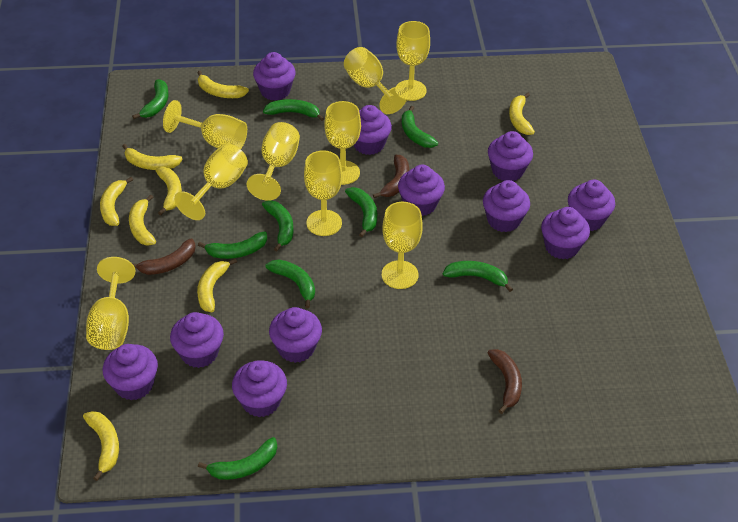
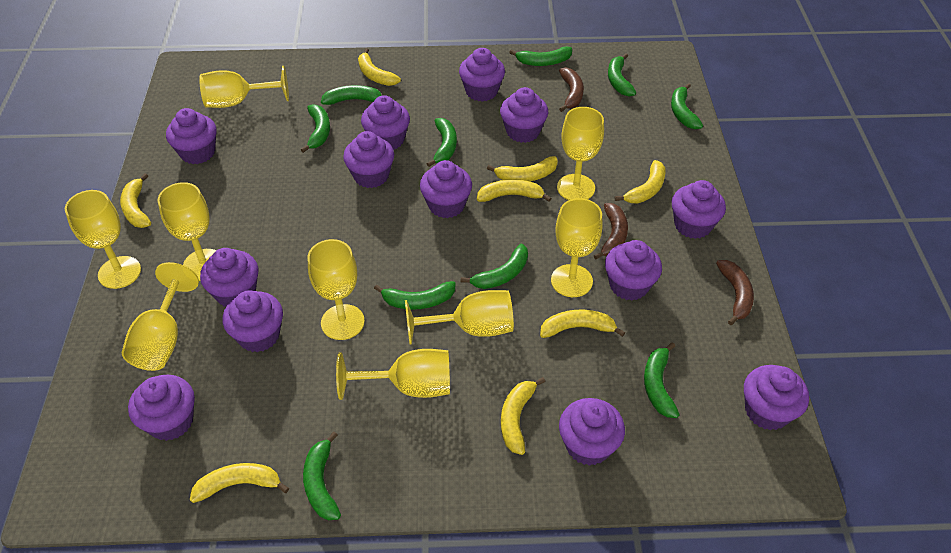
green banana: [132,79,169,119] [198,231,267,259] [198,437,277,480] [262,200,294,252] [263,99,324,121] [266,260,315,309] [345,187,377,237] [402,106,438,148] [443,261,513,292] = 9 -> [301,104,330,153] [303,432,341,520] [321,85,382,105] [374,281,456,310] [427,118,457,167] [461,244,528,289] [509,46,572,66] [608,54,636,96] [644,342,680,418] [671,83,703,129] = 10
purple cupcake: [103,344,158,400] [170,312,224,368] [232,360,287,417] [253,52,296,101] [269,307,322,363] [354,105,392,155] [398,165,445,216] [483,180,530,232] [488,131,533,182] [541,207,590,259] [568,180,615,231] = 11 -> [128,375,195,441] [166,108,217,164] [200,248,258,307] [223,290,283,352] [343,131,394,188] [361,95,410,150] [420,160,472,218] [459,48,505,102] [500,87,548,143] [559,398,625,466] [605,240,662,301] [672,180,726,239] [744,365,809,430] = 13

